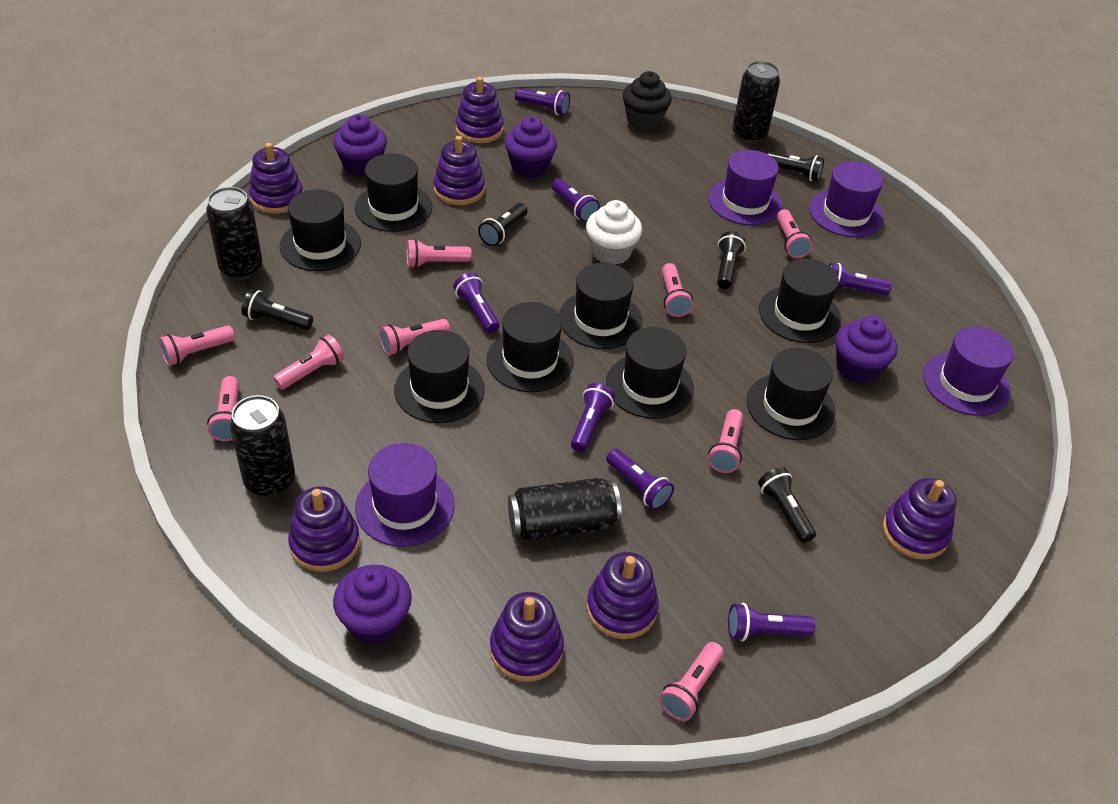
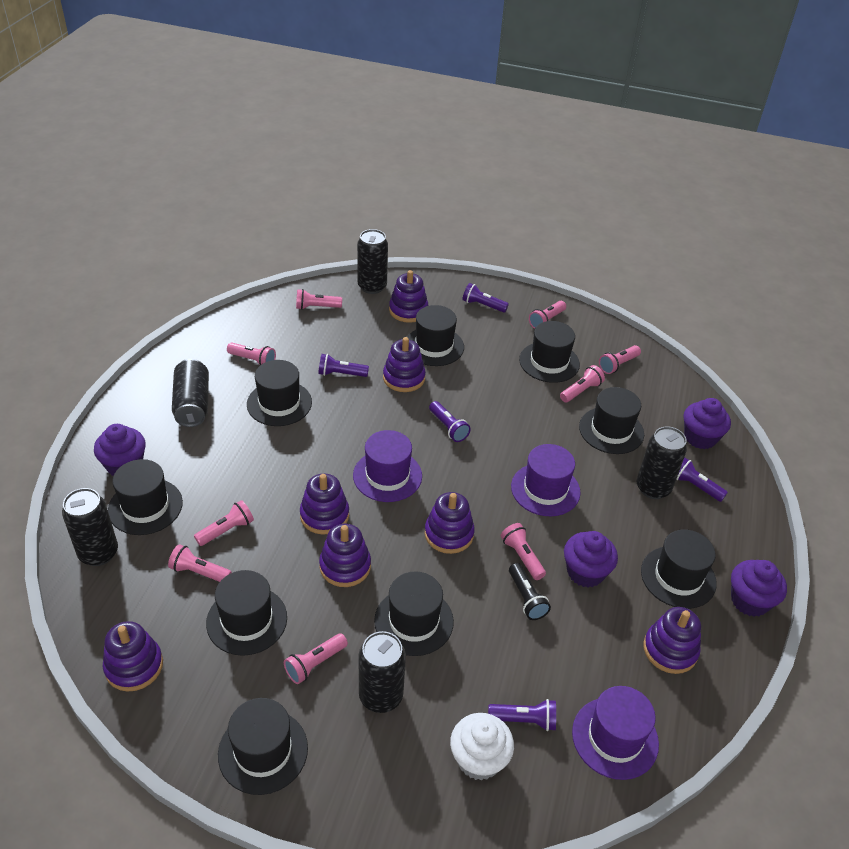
black can: [206,187,262,280] [230,395,295,497] [508,478,622,541] [732,61,780,143] = 4 -> [62,488,118,566] [172,359,209,427] [357,229,388,294] [359,631,406,713] [637,426,687,499] = 5
black cupcake: [623,71,672,130] = 1 -> none = 0
black flashlight: [242,289,313,330] [478,203,528,246] [717,231,746,289] [758,467,816,543] [767,152,824,181] = 5 -> [509,563,551,620] = 1
black hat: [280,189,361,271] [355,154,432,232] [394,330,485,423] [486,302,574,392] [559,263,642,349] [606,327,694,419] [747,348,836,440] [759,259,841,343] = 8 -> [108,459,183,535] [206,570,287,656] [218,698,308,795] [247,360,312,426] [374,571,454,656] [407,305,464,366] [519,321,580,383] [579,387,644,454] [641,529,717,609] = 9
purple flashlight: [453,273,500,333] [515,88,570,115] [552,179,600,222] [571,383,615,452] [606,449,674,510] [728,603,815,641] [829,263,891,295] = 7 -> [318,354,369,377] [429,401,471,442] [462,283,509,313] [488,699,556,731] [676,457,728,502] = 5
purple hat: [355,443,455,547] [708,150,783,225] [809,161,884,237] [923,326,1014,416] = 4 -> [353,430,422,502] [511,444,581,516] [572,686,659,780] = 3

